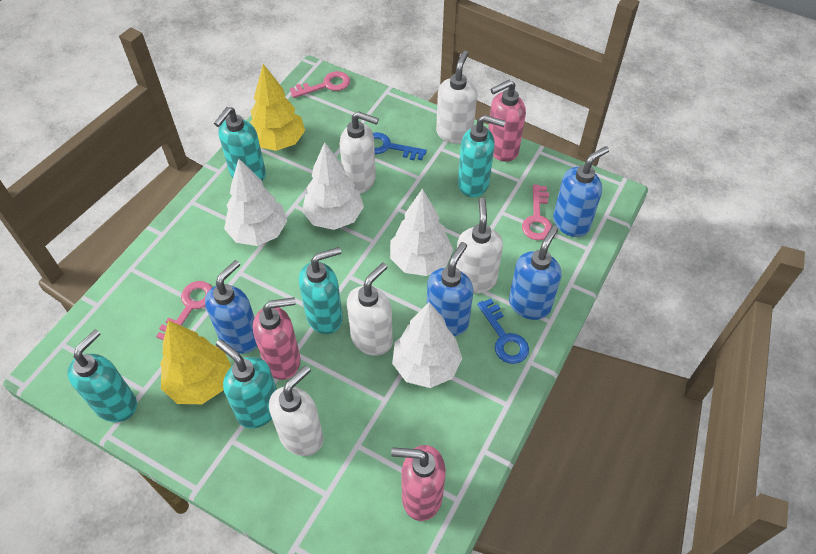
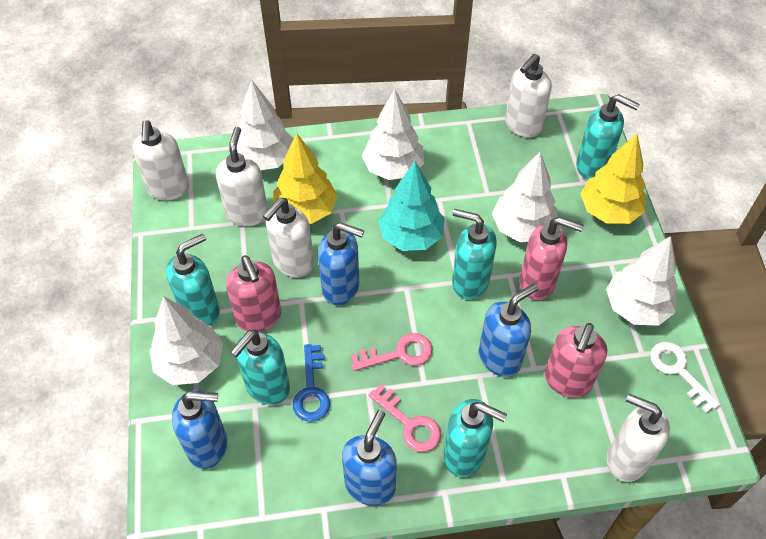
blue key: [373,132,427,160] [477,299,529,364] = 2 -> [293,344,330,422] = 1
pink key: [156,281,213,340] [290,71,350,98] [522,184,552,240] = 3 -> [351,333,432,371] [368,385,441,452] = 2
turquoise tree: none = 0 -> [378,161,445,251] = 1
white key: none = 0 -> [650,342,720,413] = 1
white tree: [224,159,287,246] [302,142,364,230] [390,189,454,276] [392,302,462,388] = 4 -> [150,296,223,385] [237,80,294,170] [362,89,424,180] [492,152,558,242] [606,236,678,326] = 5

